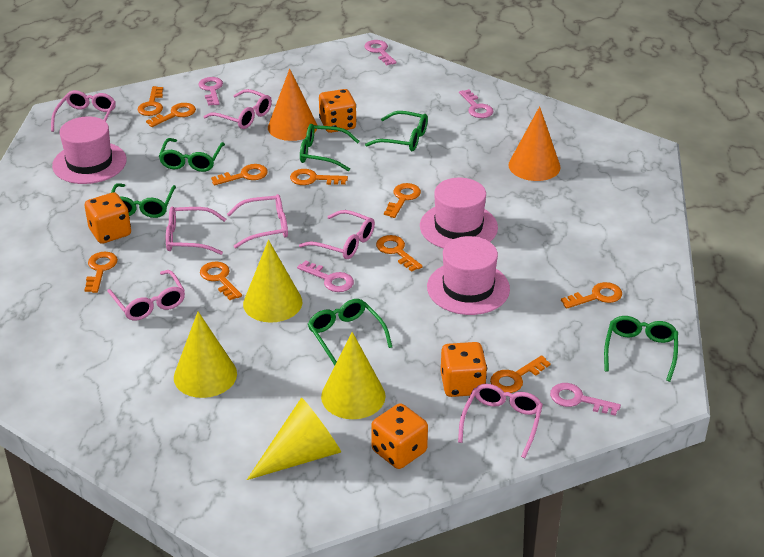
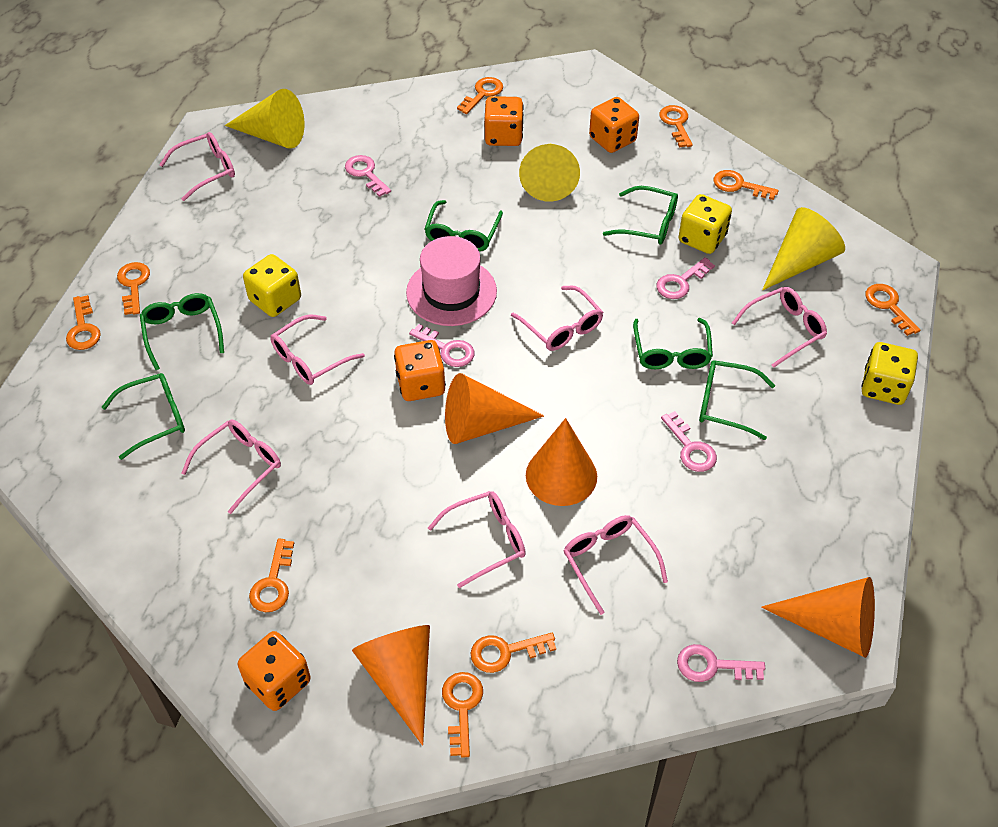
orange cone: [268,69,317,141] [508,106,561,181] = 2 -> [352,625,430,746] [445,373,544,444] [526,418,597,506] [761,577,875,658] = 4
orange key: [84,252,118,293] [138,86,163,116] [146,103,196,127] [200,262,242,300] [211,164,268,185] [290,169,348,185] [376,235,423,272] [384,183,421,218] [490,355,551,393] [561,282,622,309] = 10 -> [66,295,101,350] [117,262,150,315] [249,539,294,612] [442,672,483,758] [457,77,503,114] [471,633,556,673] [659,105,693,148] [713,170,779,200] [866,284,921,336] = 9
pink hat: [52,116,127,184] [420,178,498,248] [427,236,510,315] = 3 -> [406,236,497,326] = 1
yellow cone: [174,312,237,398] [243,240,302,323] [247,397,341,480] [321,332,386,419] = 4 -> [225,89,305,149] [519,144,580,202] [762,207,845,290] = 3
yellow dice: none = 0 -> [243,254,301,317] [679,194,732,254] [861,342,918,405] = 3

